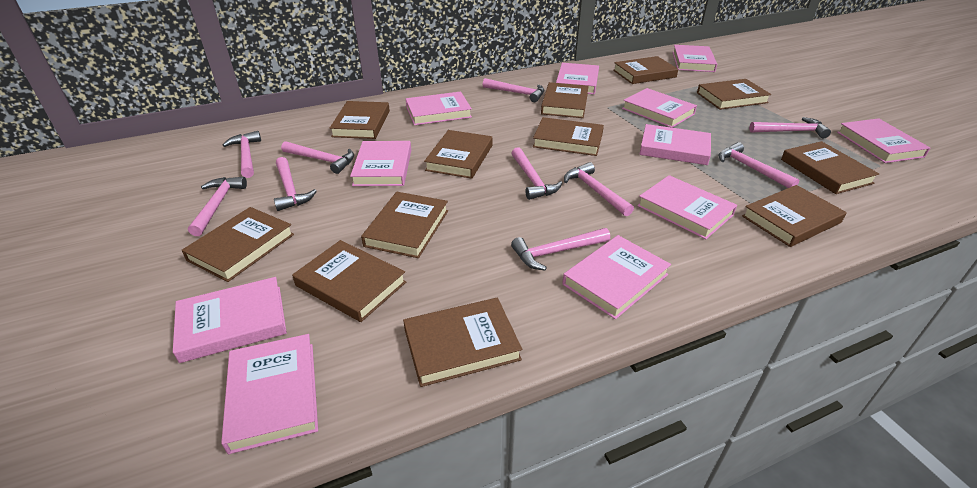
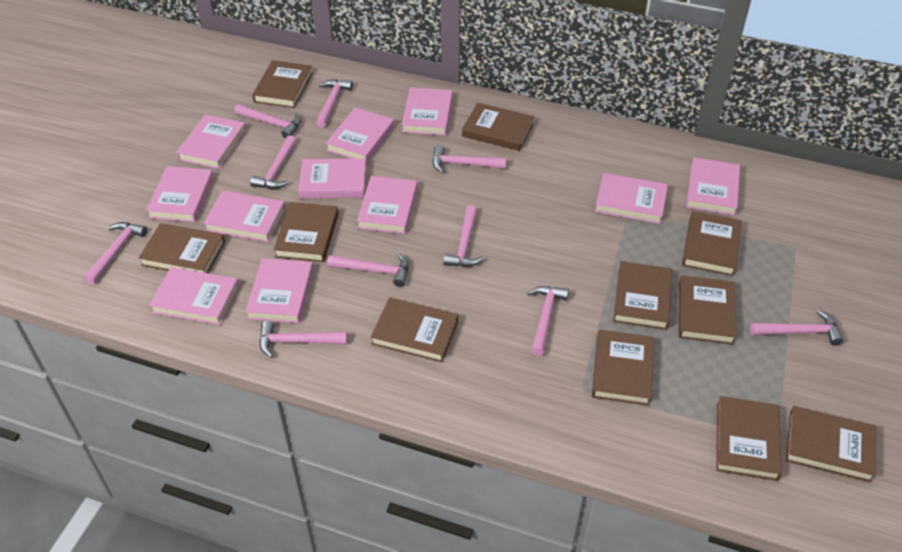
brown book: [182,207,294,282] [292,240,406,322] [330,101,390,139] [361,192,448,258] [403,298,522,387] [424,130,492,179] [533,117,604,156] [541,82,589,118] [613,56,678,84] [697,79,771,110] [742,185,847,247] [781,141,879,194] = 12 -> [139,223,225,273] [252,60,313,108] [274,202,339,262] [371,297,458,362] [462,103,534,151] [592,330,654,406] [613,261,672,330] [679,275,737,345] [682,211,742,276] [716,396,782,481] [786,406,876,482] = 11

